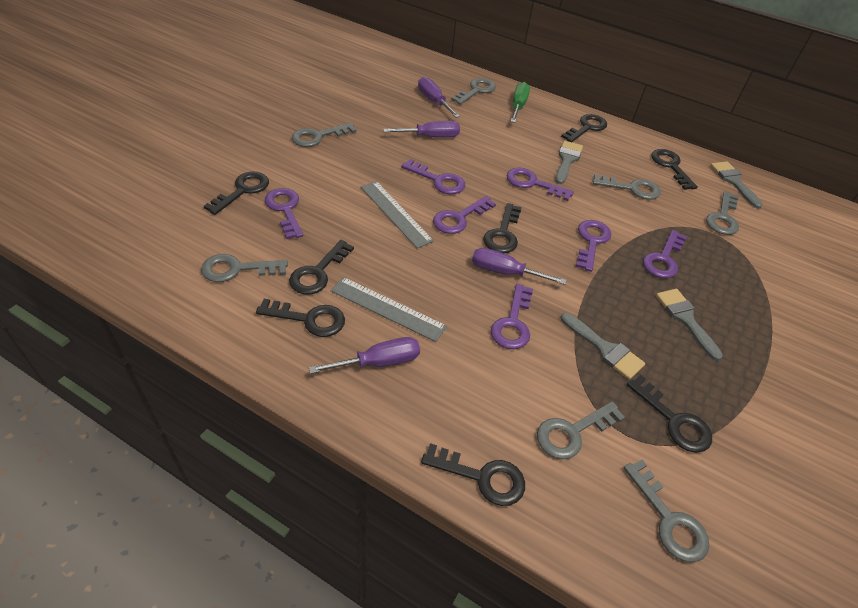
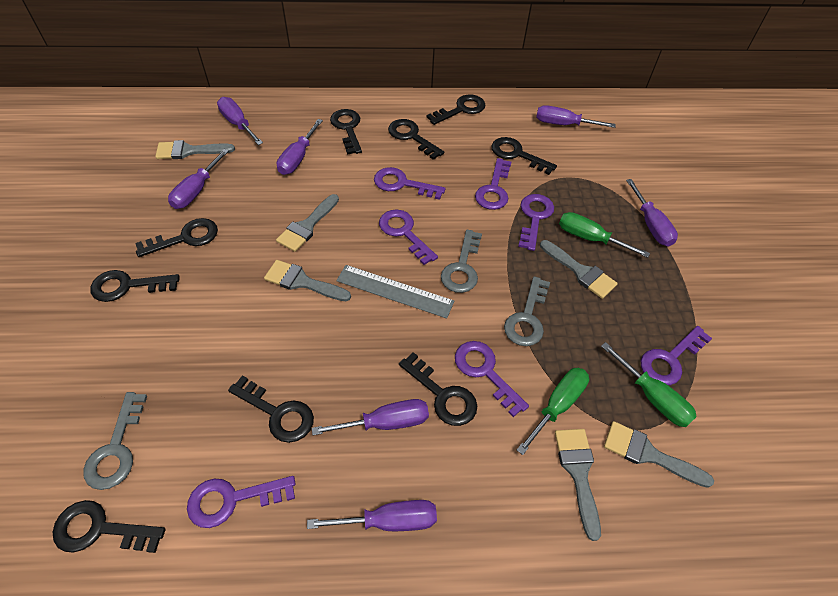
black key: [204,171,269,215] [256,299,345,337] [289,240,354,295] [421,443,525,506] [483,203,522,253] [561,114,607,142] [627,375,712,453] [651,149,698,190] = 8 -> [53,500,166,553] [90,270,180,302] [135,218,218,257] [228,375,314,443] [330,109,362,155] [388,119,444,160] [399,352,477,426] [427,94,485,125] [491,137,557,175] = 9
green screwdriver: [511,82,530,123] = 1 -> [517,368,589,455] [559,212,650,258] [601,342,697,427] = 3
grey brush: [555,141,583,184] [561,313,645,380] [656,289,723,361] [710,161,763,209] = 4 -> [155,140,235,159] [264,260,351,301] [276,194,339,252] [540,240,618,299] [555,429,601,541] [604,421,714,488] = 6
grey key: [201,254,288,282] [292,123,356,147] [451,78,496,105] [537,401,625,459] [593,174,661,200] [624,460,709,562] [706,191,739,235] = 7 -> [83,392,147,490] [441,230,482,293] [504,276,550,346] = 3
grey ruler: [331,277,447,342] [361,181,434,248] = 2 -> [336,265,454,319] = 1
purple screwdriver: [309,337,420,374] [383,121,460,137] [418,77,460,118] [472,248,566,285] = 4 -> [168,149,229,209] [217,97,263,145] [277,119,323,175] [307,500,437,531] [312,399,429,435] [536,105,616,128] [626,179,678,247] = 7

